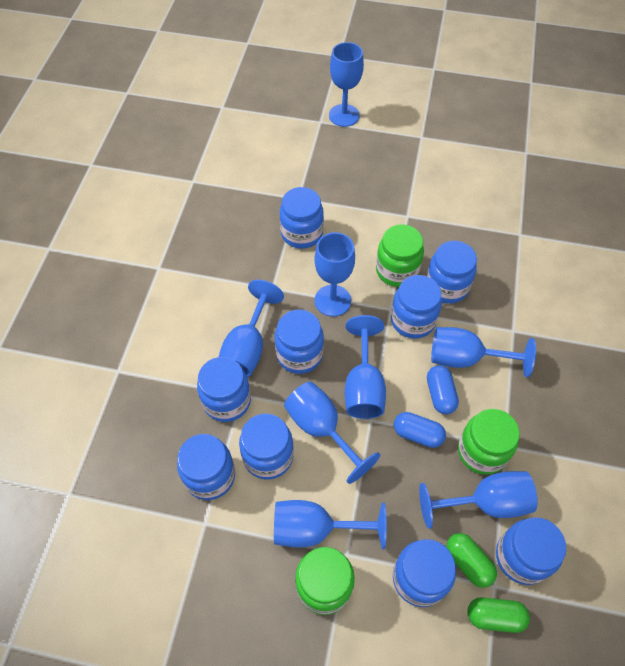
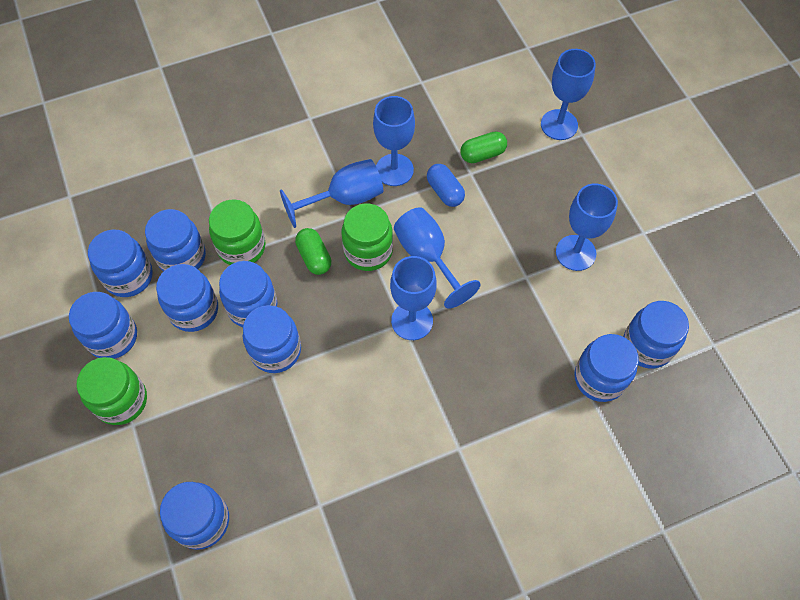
blue capsule: [394,412,446,448] [427,365,459,414] = 2 -> [427,164,465,207] = 1
blue goblet: [219,280,284,377] [274,500,387,549] [284,382,380,484] [314,232,355,317] [329,42,364,127] [345,315,386,419] [419,471,538,529] [431,327,536,377] = 8 -> [280,159,383,228] [373,96,415,186] [390,256,437,340] [394,207,481,309] [541,49,596,140] [556,183,618,271] = 6

